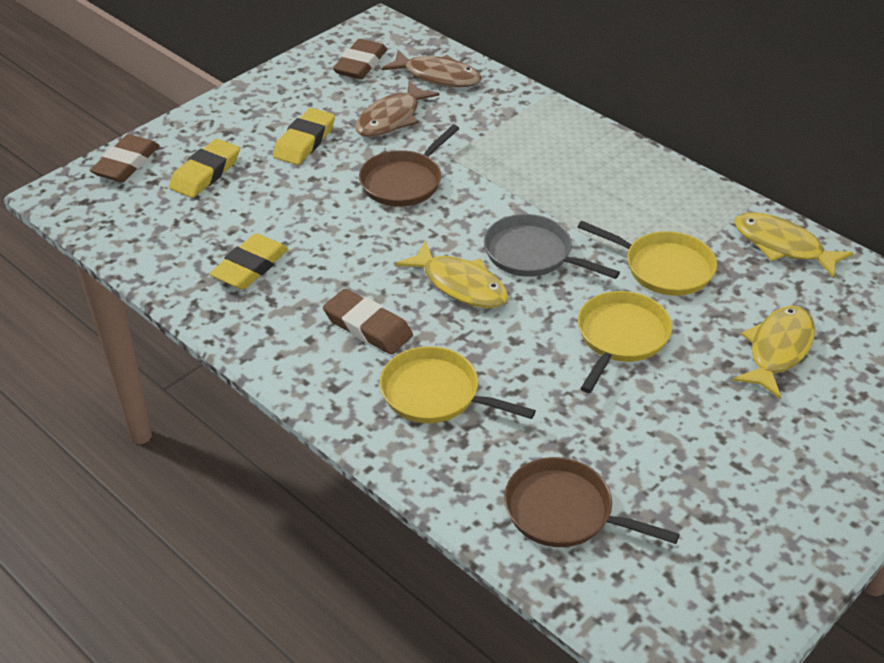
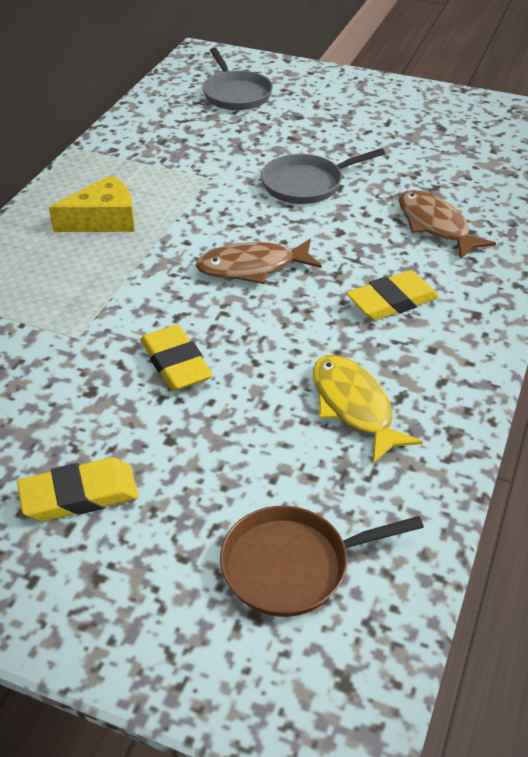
brown eraser: [90,134,160,182] [323,289,413,355] [333,39,387,79] = 3 -> none = 0
brown pan: [359,125,460,207] [504,457,680,547] = 2 -> [220,506,424,617] = 1
grey pan: [484,214,620,279] = 1 -> [202,48,273,110] [261,148,385,204] = 2
yellow cheese: none = 0 -> [49,175,135,232] = 1
yellow fish: [396,241,508,308] [733,306,815,399] [734,212,853,279] = 3 -> [313,355,423,464] = 1
yellow pan: [380,346,536,423] [578,221,717,296] [578,291,672,393] = 3 -> none = 0

